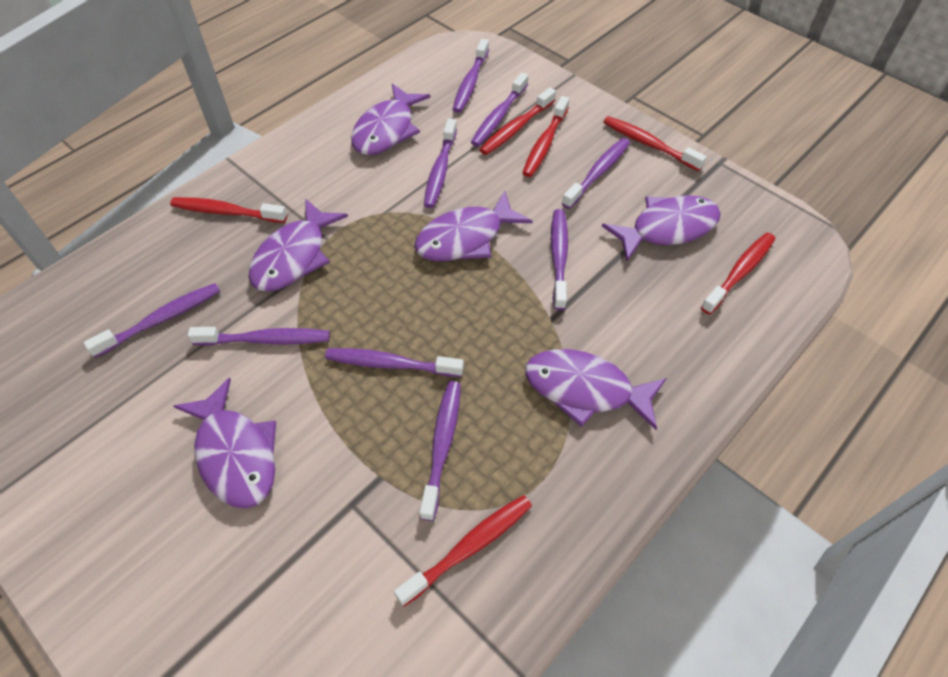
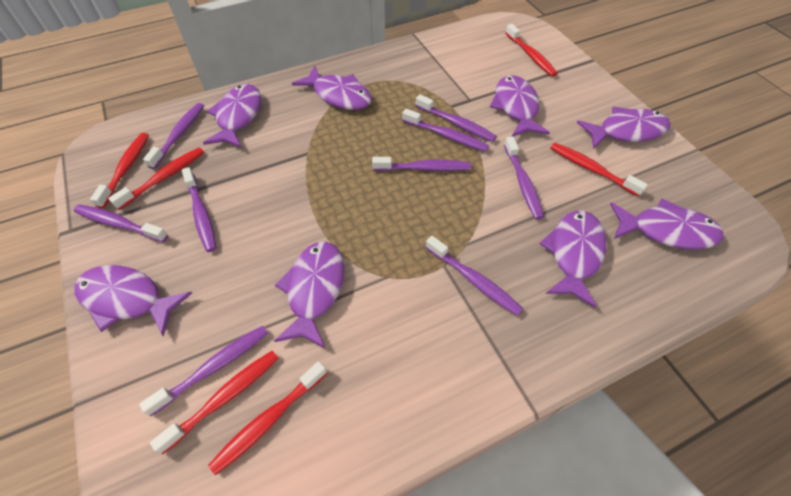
purple fish: [174,378,276,508] [249,199,348,292] [351,84,431,155] [414,191,533,261] [525,349,667,430] [602,195,721,261] = 6 -> [75,265,192,337] [203,84,261,148] [274,242,344,348] [292,65,372,110] [490,75,550,137] [539,210,606,308] [577,107,671,149] [610,199,723,250] = 8

